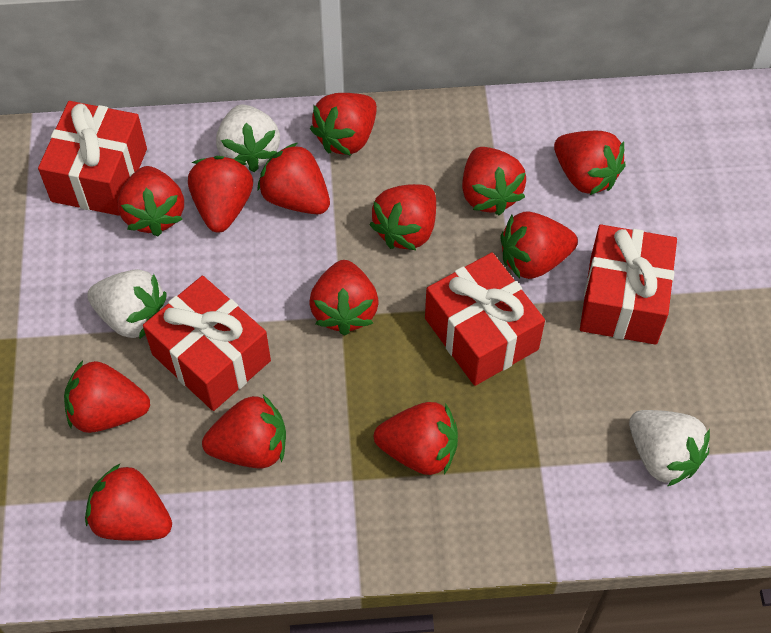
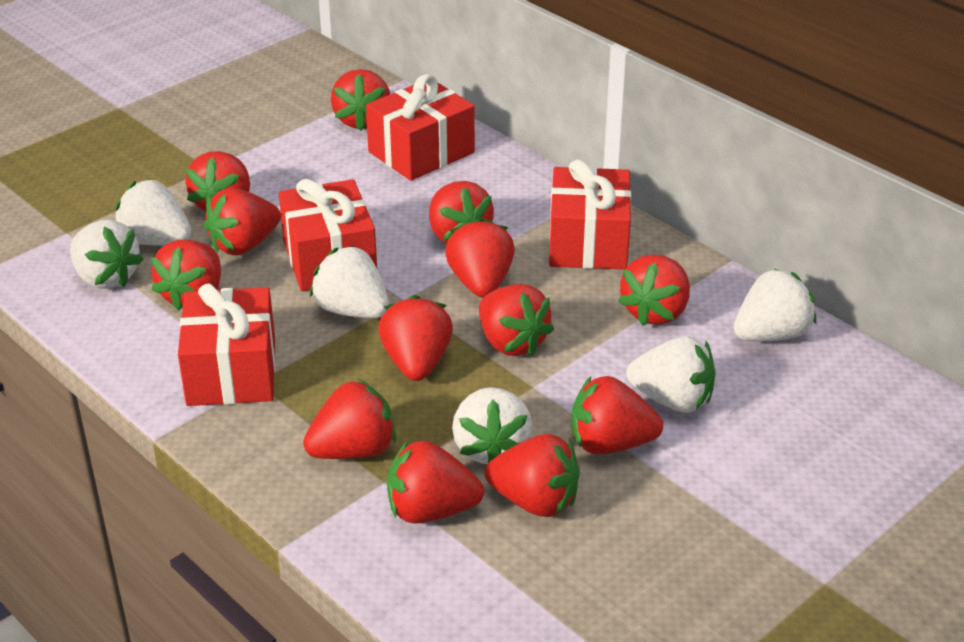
white strawberry: [87,269,167,340] [216,105,280,172] [629,410,710,486] = 3 -> [70,220,144,289] [115,179,192,245] [310,246,389,318] [452,387,533,464] [626,336,716,413] [734,269,816,341] = 6

